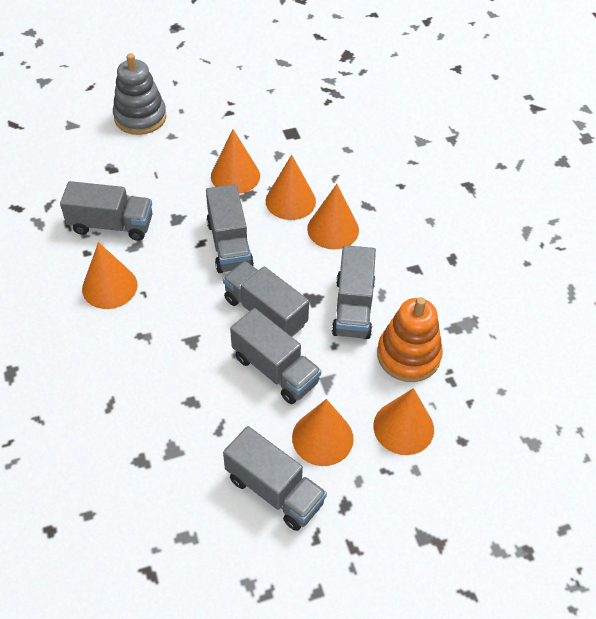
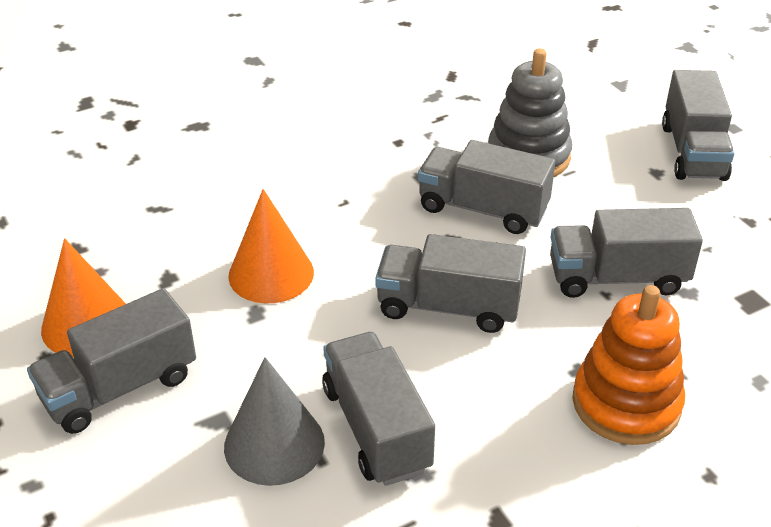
grey cone: none = 0 -> [224,357,325,486] = 1
orange cone: [82,242,138,309] [211,129,260,194] [266,155,316,220] [292,399,354,466] [307,184,359,249] [373,388,434,455] = 6 -> [41,238,126,357] [228,189,314,304] = 2

